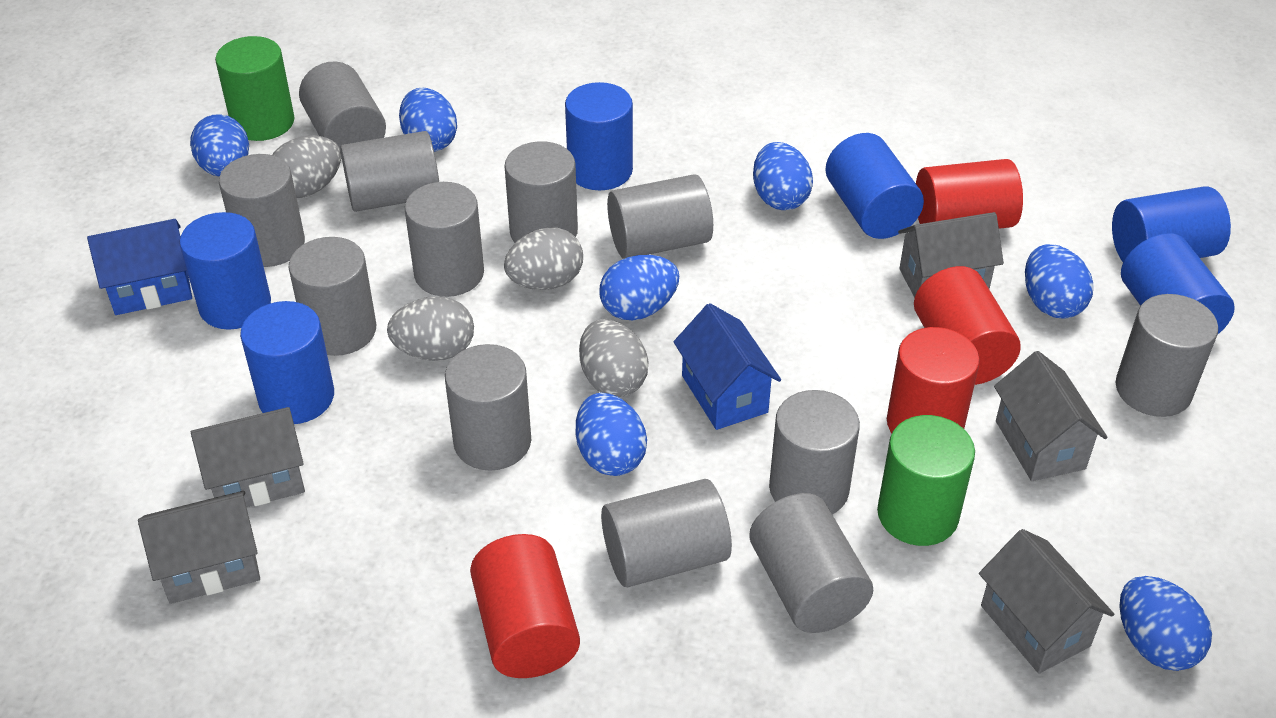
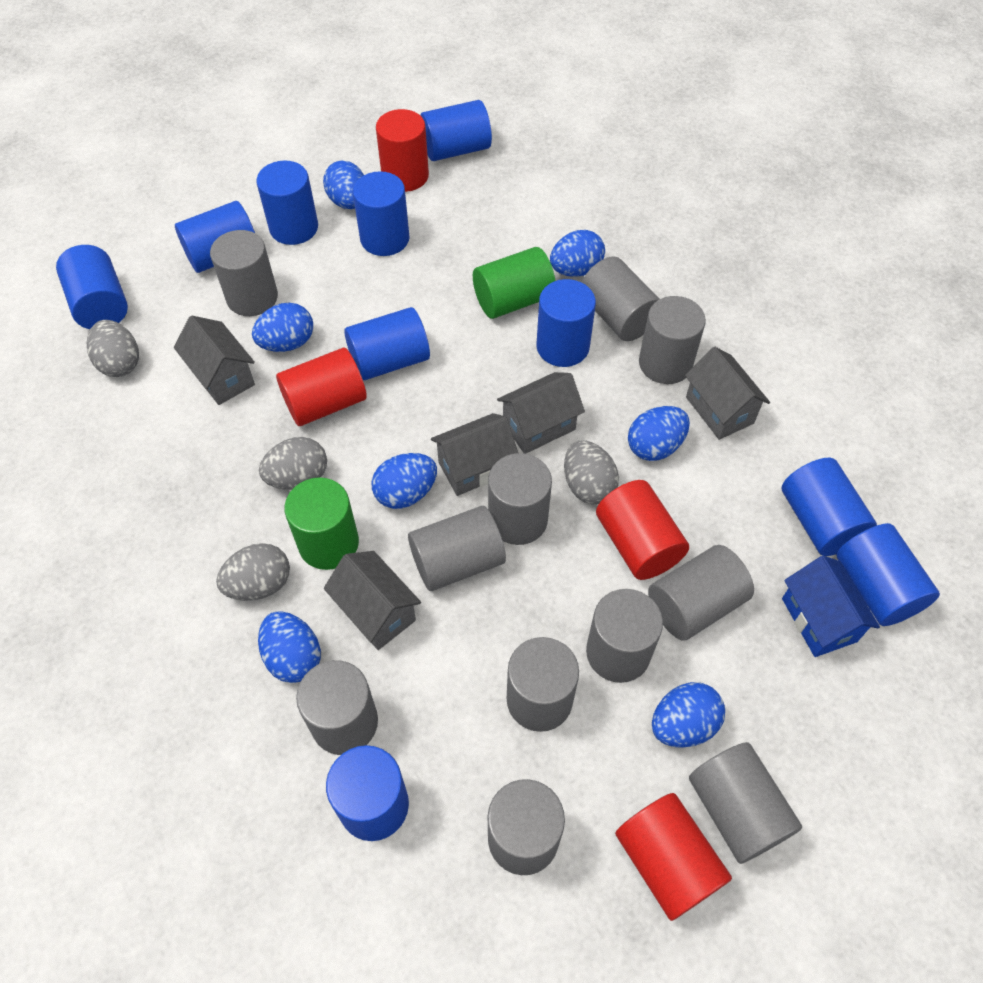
blue cylinder: [179,212,271,330] [240,301,334,424] [565,82,633,190] [826,133,924,239] [1112,186,1231,262] [1121,233,1235,334] = 6 -> [56,245,128,329] [175,201,255,273] [257,160,318,245] [326,745,409,841] [344,307,430,381] [353,171,410,256] [420,100,492,161] [536,279,596,367] [782,458,877,556] [836,523,940,626] = 10
blue house: [87,219,192,315] [674,303,781,430] = 2 -> [782,556,880,657] = 1
grey cylinder: [219,154,305,267] [288,237,376,356] [299,61,386,159] [340,131,439,212] [405,182,484,297] [445,344,531,471] [504,141,578,243] [601,479,732,587] [607,174,713,259] [749,493,873,633] [769,390,860,514] [1115,294,1218,417] = 12 -> [210,230,278,316] [296,660,378,755] [408,506,506,591] [488,453,552,545] [488,779,565,875] [507,637,579,732] [582,256,659,341] [586,589,663,683] [639,296,706,384] [648,545,754,641] [689,742,802,864] = 11

